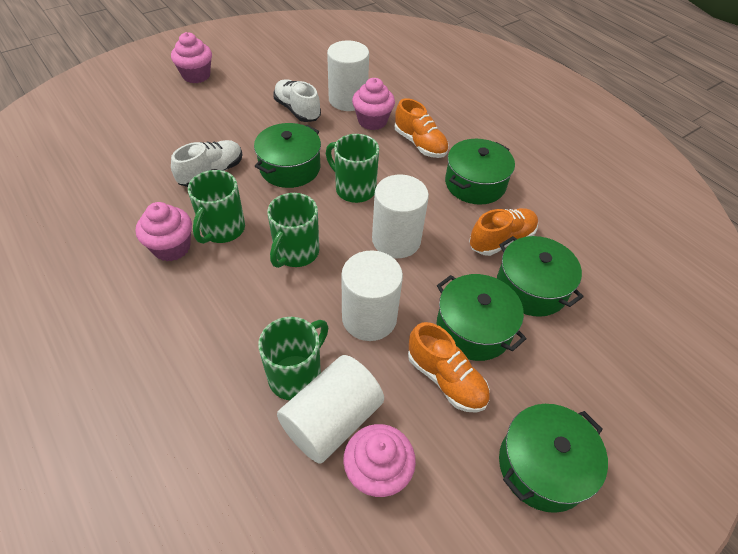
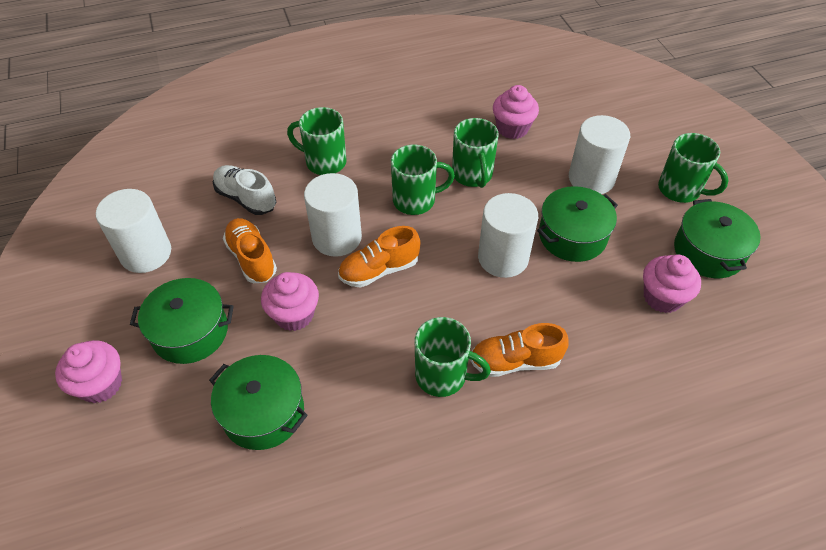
green mug: [188,170,245,244] [258,317,328,400] [267,193,319,268] [326,134,379,203] = 4 -> [287,107,346,175] [391,144,455,215] [415,317,491,397] [452,118,499,188] [658,133,729,203] = 5
green pot: [254,123,321,188] [436,274,527,361] [445,139,515,205] [497,236,584,317] [499,404,608,513] = 5 -> [130,278,234,364] [209,355,308,450] [537,186,618,262] [674,199,761,279] = 4
white shoe: [171,140,243,187] [273,79,321,122] = 2 -> [213,165,276,215] = 1

